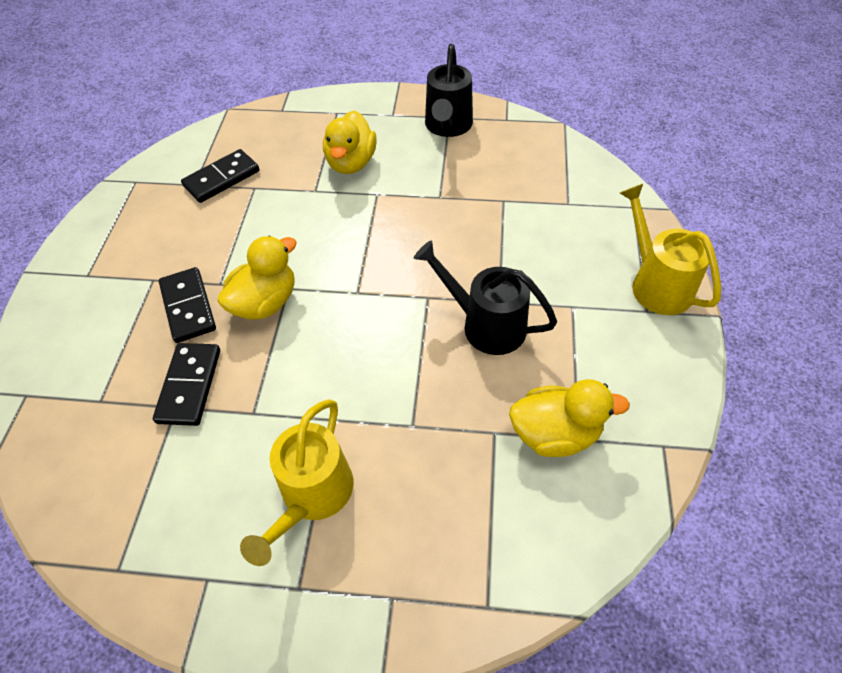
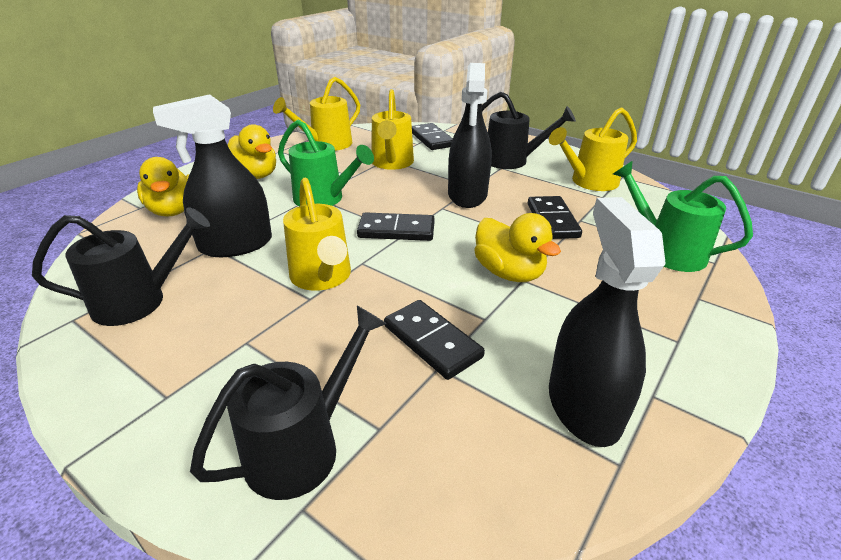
black domino: [153,343,220,426] [159,267,216,343] [181,149,260,203] = 3 -> [357,212,435,241] [384,300,485,380] [412,123,453,150] [528,196,582,239] = 4
black spray bottle: none = 0 -> [153,94,272,257] [448,63,492,208] [549,197,666,447] = 3
black watering can: [414,240,557,355] [425,44,473,137] = 2 -> [32,207,210,326] [190,306,387,500] [482,92,576,169] = 3
green watering can: none = 0 -> [278,120,374,206] [613,160,753,272] = 2
yellow watering can: [240,399,354,566] [620,184,721,315] = 2 -> [273,77,360,151] [283,177,351,291] [371,89,414,170] [549,107,637,191] = 4

